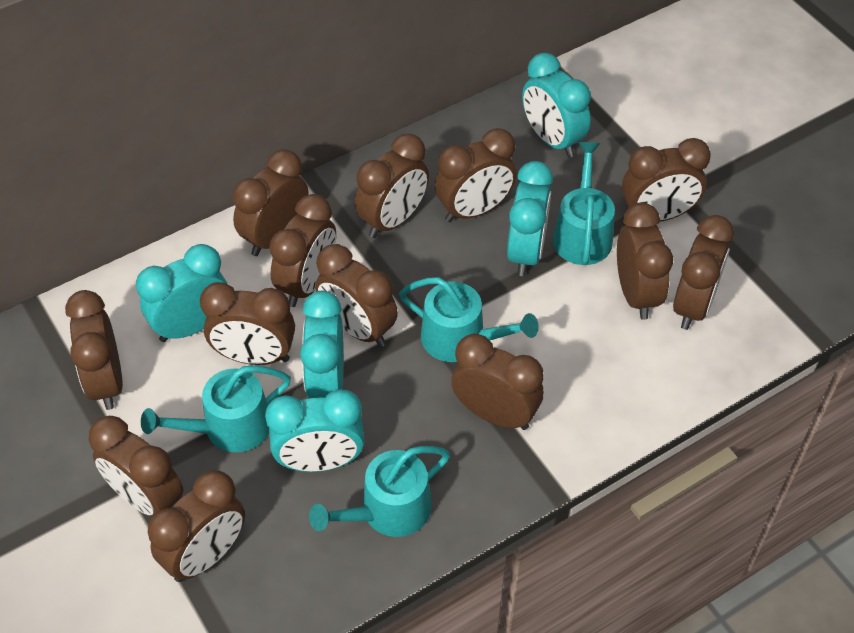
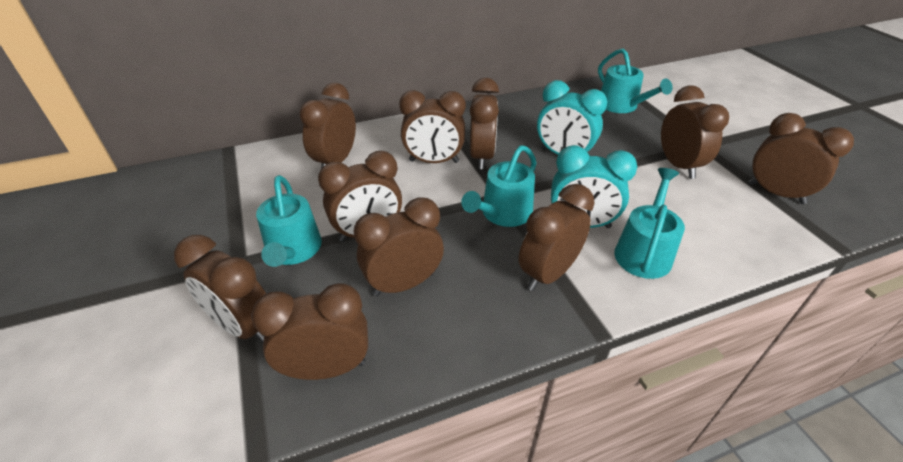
brown clock: [65,290,123,410] [89,416,183,517] [148,470,245,582] [200,282,295,365] [233,149,309,256] [269,194,336,307] [315,244,398,347] [355,134,429,238] [435,128,516,222] [451,333,544,430] [617,202,673,320] [622,138,711,222] [673,215,734,330] = 13 -> [174,235,266,343] [251,283,368,380] [299,83,356,169] [318,151,402,242] [354,197,444,296] [399,90,466,163] [470,78,499,169] [519,184,595,291] [661,85,729,179] [749,113,854,204] = 10
turquoise clock: [136,244,227,342] [265,389,365,472] [300,291,344,398] [507,161,553,276] [522,53,591,157] = 5 -> [537,80,607,154] [551,145,637,228] = 2

